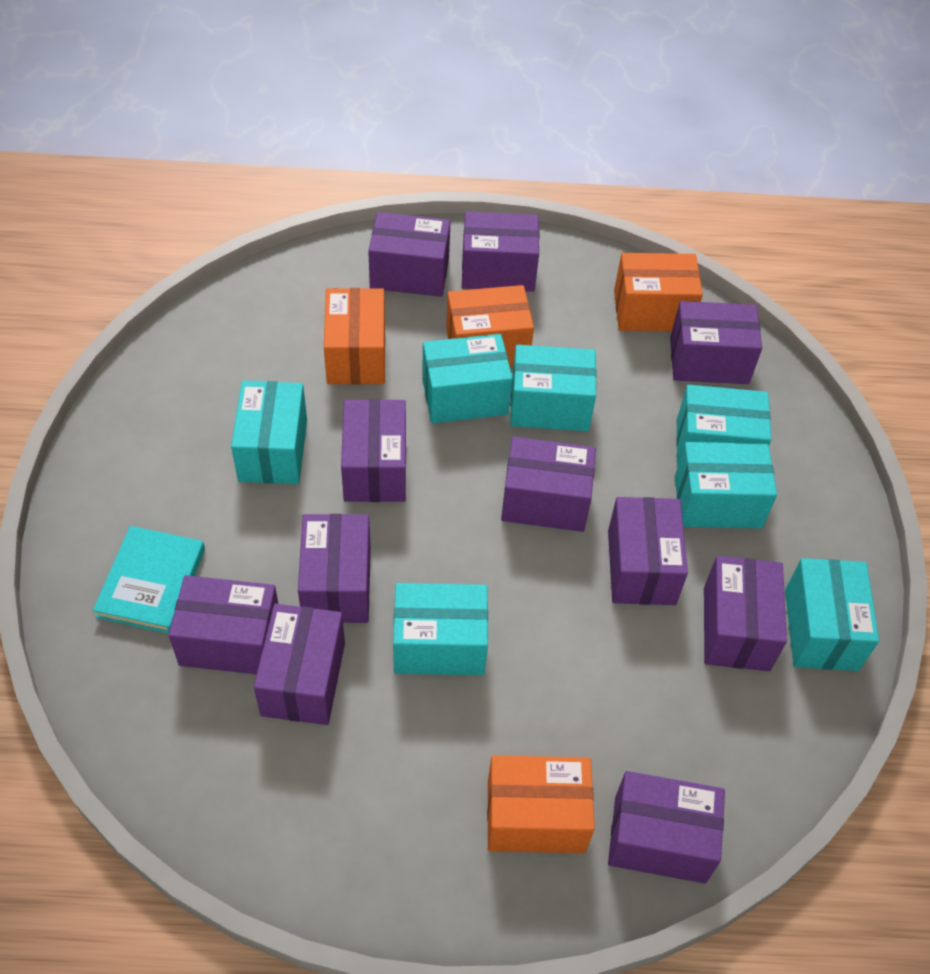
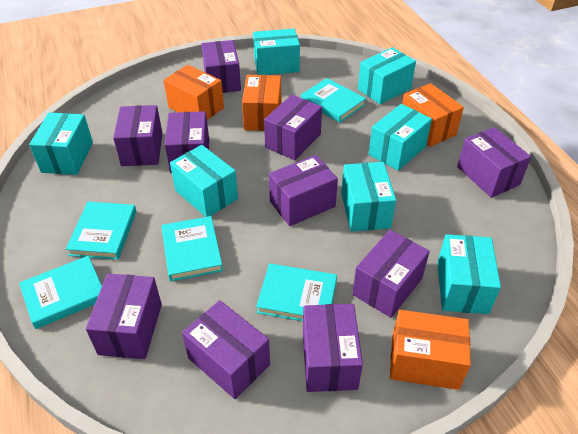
purple box: [168,575,278,674] [254,604,345,725] [298,514,371,623] [341,399,406,502] [368,212,451,297] [462,211,539,292] [501,437,596,532] [608,497,688,605] [608,771,725,883] [670,301,762,384] [704,556,787,671] = 11 -> [86,273,162,359] [113,105,163,166] [165,111,209,173] [182,300,270,399] [201,40,241,93] [264,95,322,160] [269,155,338,226] [303,304,363,392] [352,230,430,318] [457,127,531,198] = 10
turquoise book: [93,526,205,634] = 1 -> [19,256,102,329] [66,202,137,260] [161,216,223,281] [256,263,337,321] [301,78,366,123] = 5

